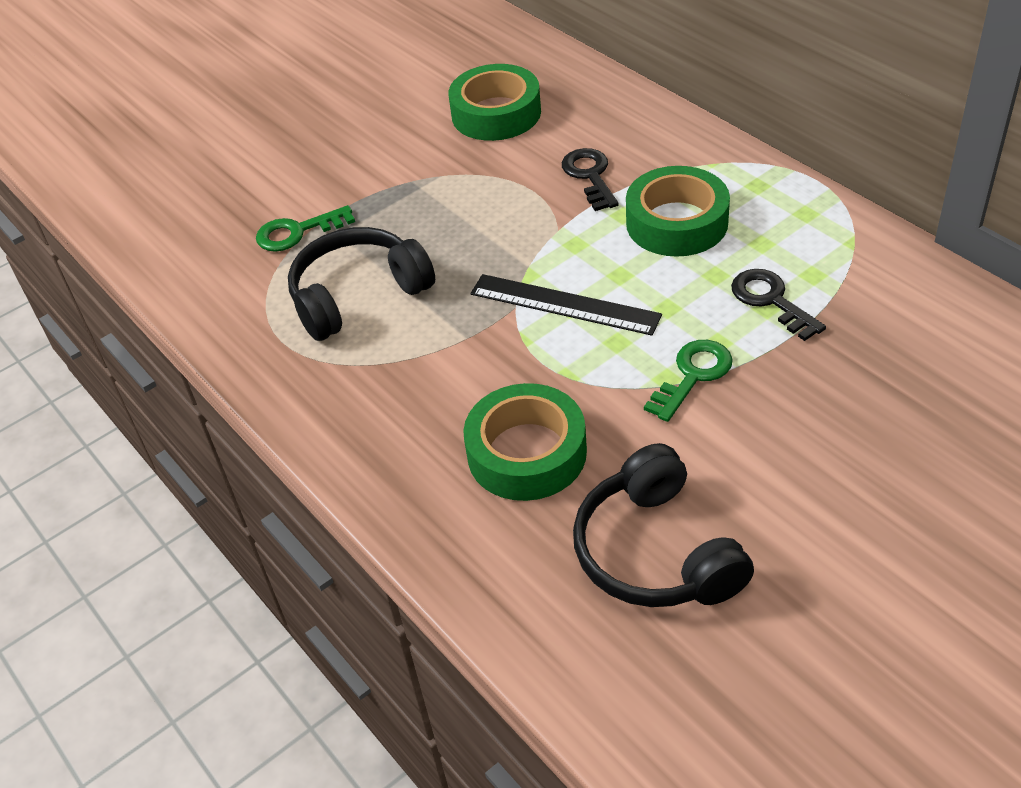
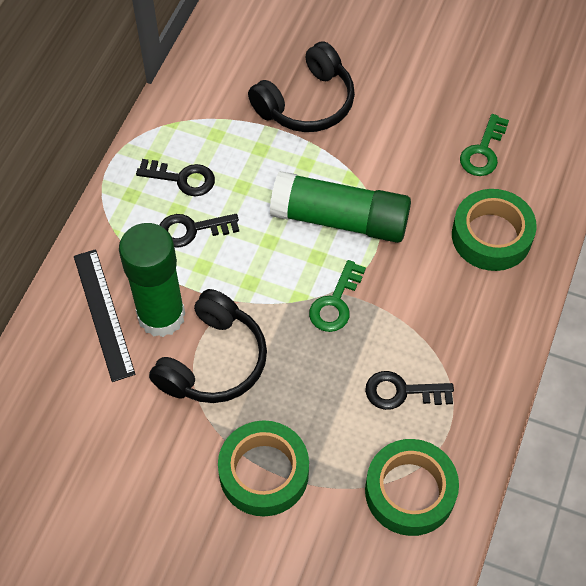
black key: [562,148,619,211] [731,269,826,341] = 2 -> [136,159,215,196] [159,214,239,248] [365,371,454,410] = 3
green glue stick: none = 0 -> [119,223,185,337] [270,171,411,243] = 2

